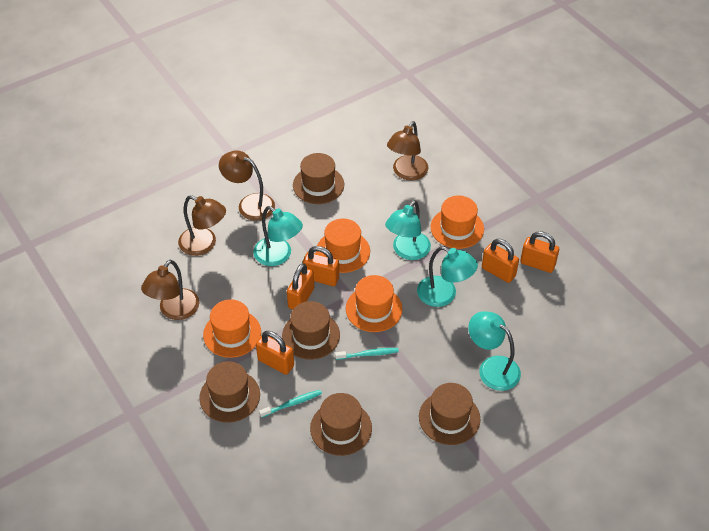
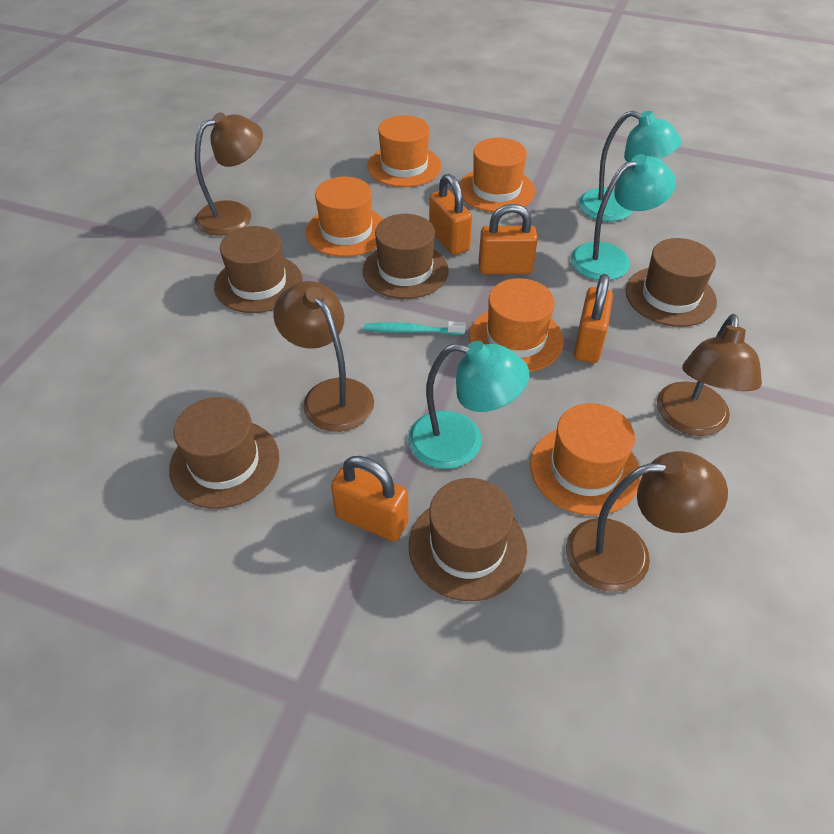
orange hat: [203,299,261,358] [316,218,370,273] [346,275,403,332] [431,195,484,249] = 4 -> [306,177,383,257] [367,115,442,187] [459,138,535,212] [469,278,564,372] [530,403,641,516] = 5
orange padlock: [256,331,294,375] [287,263,314,310] [303,246,339,286] [482,239,519,283] [520,231,559,273] = 5 -> [331,456,409,542] [429,174,472,255] [479,204,538,274] [574,274,613,363] = 4
turquoise lamp: [253,206,303,266] [385,200,431,260] [417,246,478,307] [468,311,521,391] = 4 -> [408,341,529,469] [570,154,676,280] [578,111,682,222] = 3
turquoise toothbrush: [259,390,322,418] [335,348,399,360] = 2 -> [364,321,466,335] = 1

